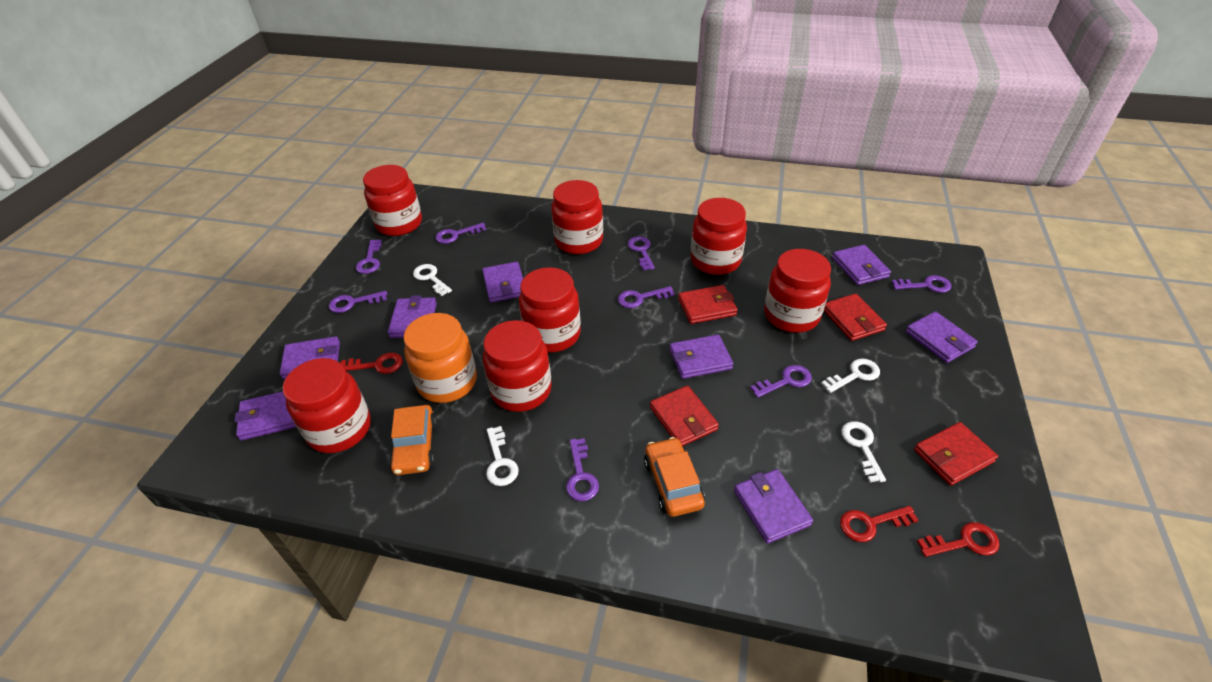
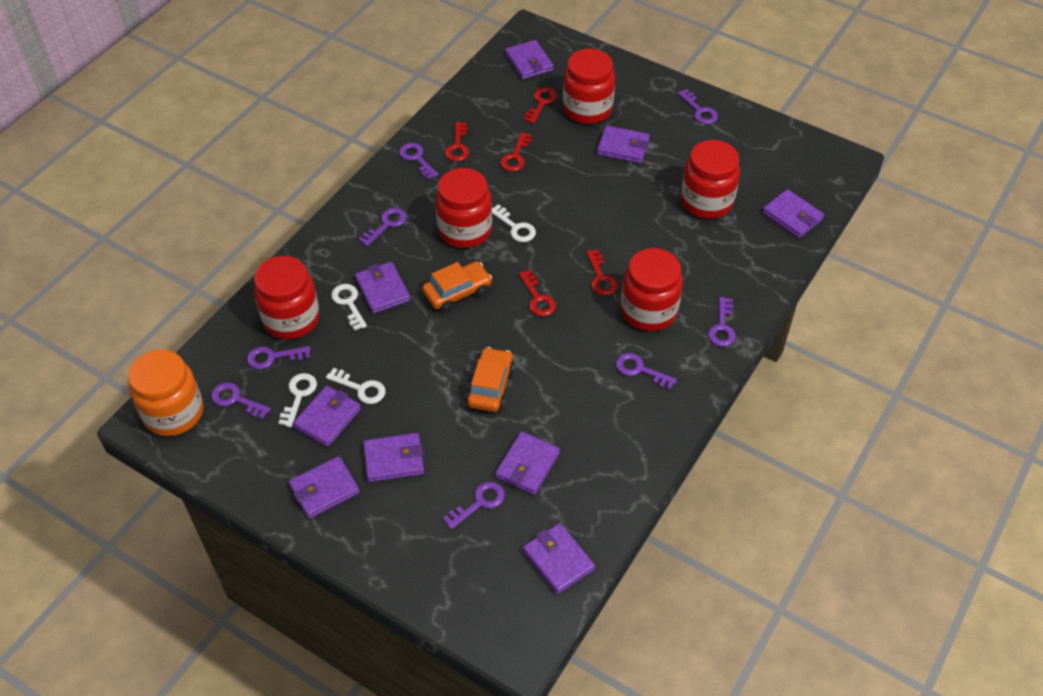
purple wallet: [235,392,296,440] [280,336,340,379] [388,295,437,338] [482,262,523,303] [669,335,733,379] [734,469,813,544] [832,245,891,285] [906,311,978,363] = 8 -> [289,456,360,519] [293,386,361,447] [355,262,410,314] [363,433,424,482] [495,431,560,495] [505,40,554,79] [523,523,595,594] [597,125,650,163] [762,189,824,238] = 9
red jar: [282,358,371,453] [363,165,422,236] [483,320,552,412] [519,267,581,352] [551,180,603,254] [691,198,747,275] [764,249,831,333] = 7 -> [254,256,320,339] [435,168,492,248] [563,49,615,124] [621,248,683,331] [681,140,740,219] = 5
red key: [341,353,403,374] [840,506,919,542] [917,522,999,557] = 3 -> [445,122,469,161] [500,132,532,172] [519,270,556,316] [524,87,557,124] [586,249,618,296] = 5
red wallet: [650,386,719,446] [678,285,738,324] [824,294,887,341] [914,422,998,486] = 4 -> none = 0

